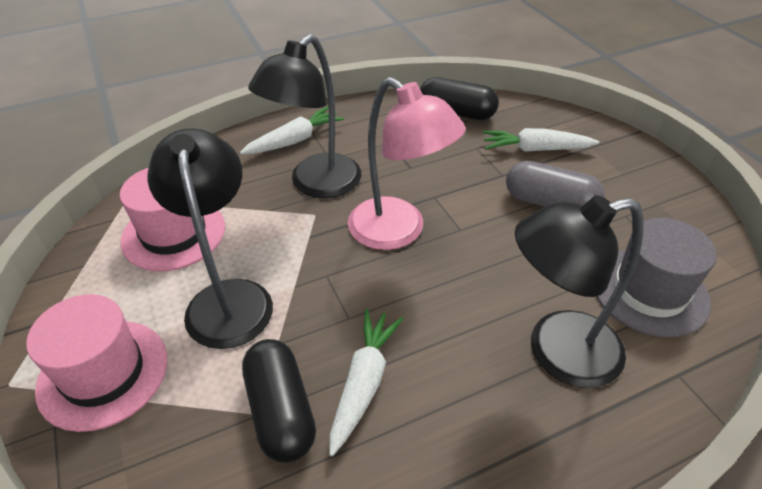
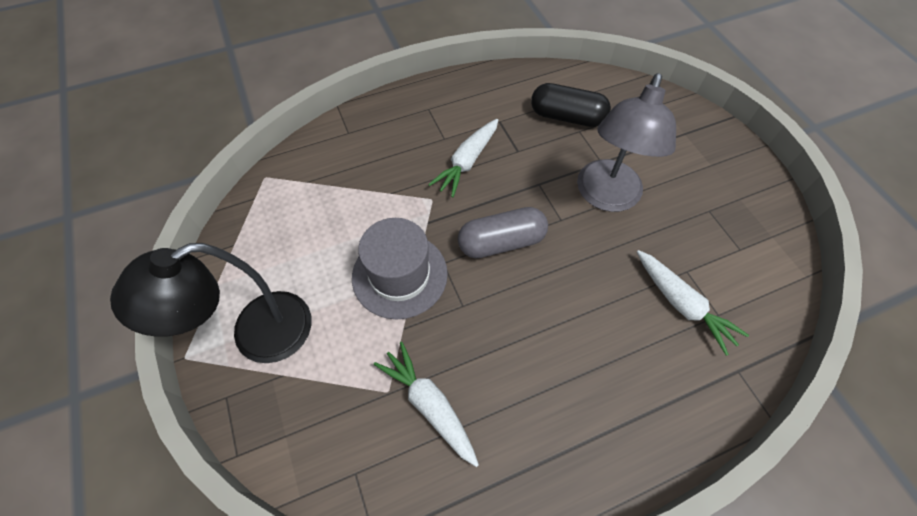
black capsule: [242,339,316,463] [420,77,499,120] = 2 -> [531,83,611,127] = 1
black lamp: [147,129,273,349] [248,34,361,198] [515,195,644,388] = 3 -> [110,243,312,363] = 1
grey lamp: none = 0 -> [577,73,676,212] = 1
pink hat: [26,294,167,432] [120,168,225,271] = 2 -> none = 0
pink lamp: [348,77,466,250] = 1 -> none = 0

